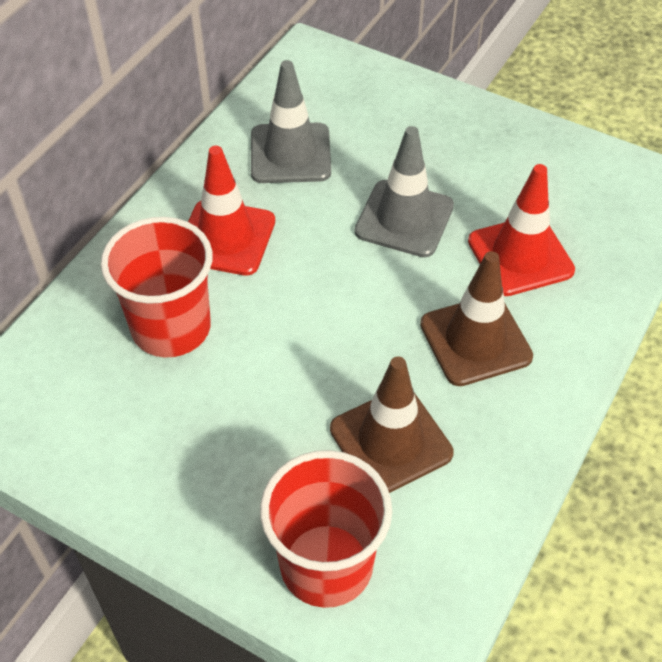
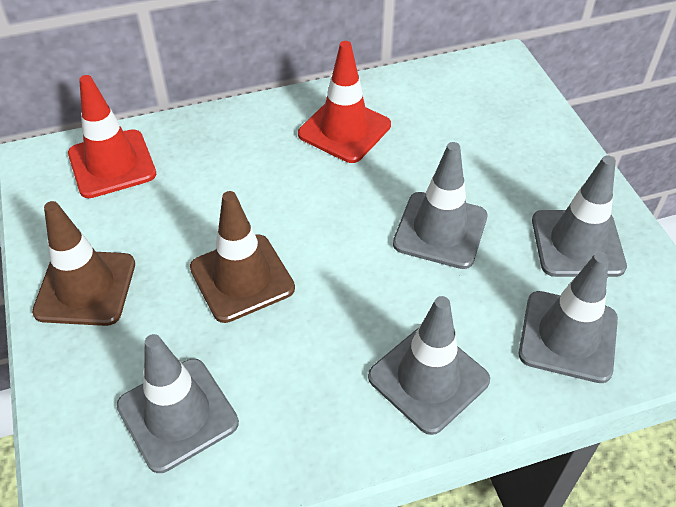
grey traffic cone: [251,60,331,183] [355,126,454,257] = 2 -> [116,334,239,473] [368,296,490,435] [393,142,487,269] [519,252,618,383] [532,155,627,277] = 5
red cup: [101,217,213,357] [260,450,392,608] = 2 -> none = 0

